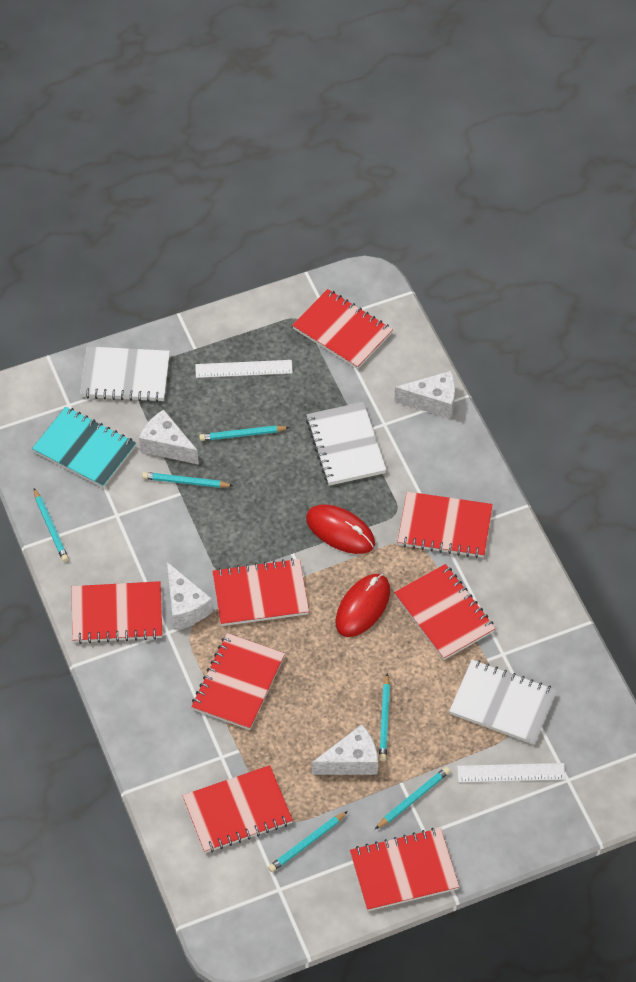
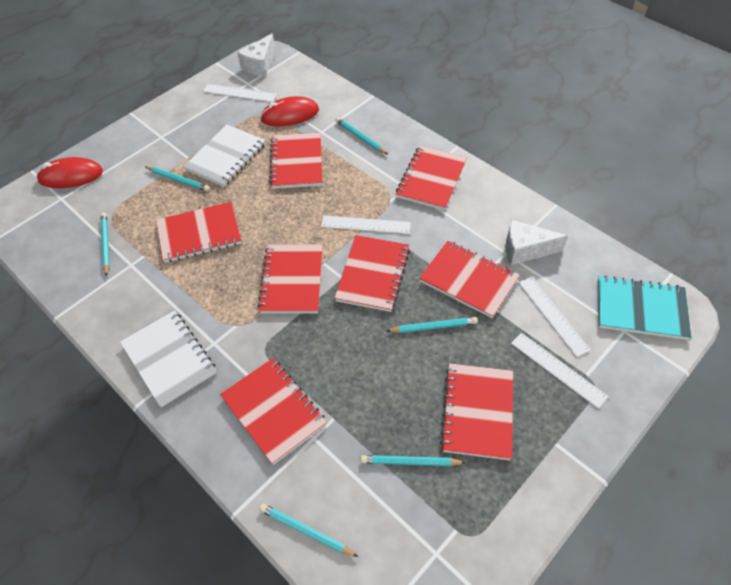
white cheese: [139,410,199,465] [167,562,213,629] [312,724,378,775] [394,371,455,419] = 4 -> [237,34,275,77] [506,220,568,265] = 2
white notebook: [80,346,170,402] [306,402,386,486] [449,660,557,745] = 3 -> [120,311,216,407] [183,124,265,187] = 2
white ruler: [195,360,293,378] [457,763,566,783] = 2 -> [203,84,277,102] [321,215,411,234] [511,333,609,409] [518,276,590,357] = 4

